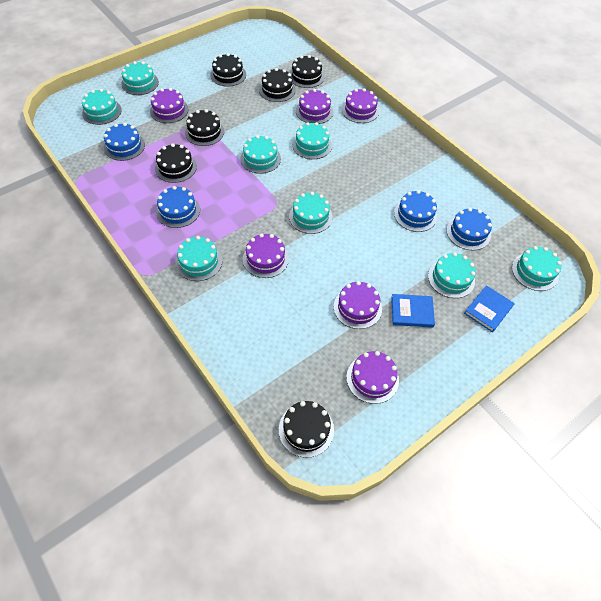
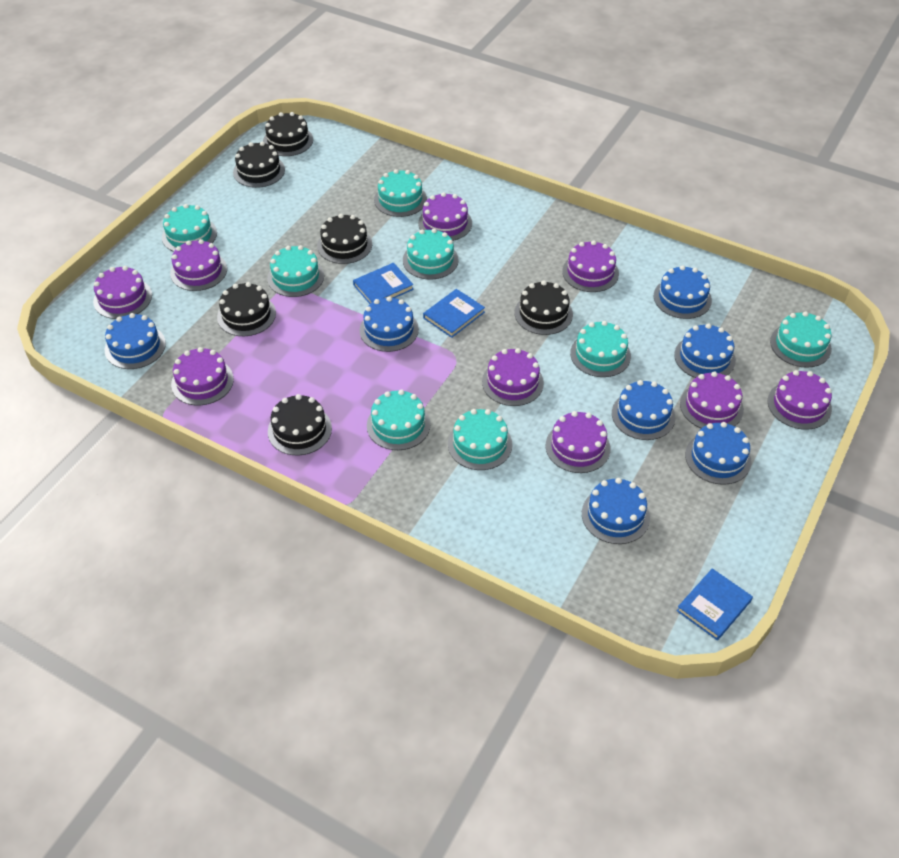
blue book: [391,294,435,327] [464,285,515,332] = 2 -> [353,263,414,304] [423,289,485,338] [677,568,753,640] = 3
blue cake: [104,123,145,161] [156,186,200,228] [394,190,437,232] [446,208,492,250] = 4 -> [105,313,166,369] [360,296,419,352] [582,478,650,544] [612,380,675,440] [654,265,712,319] [674,324,736,378] [685,422,752,485] = 7
purple cake: [150,88,188,123] [243,233,289,278] [296,89,333,124] [334,281,382,329] [342,88,379,123] [346,351,399,404] = 6 -> [93,266,152,319] [170,239,227,291] [171,347,234,405] [418,192,472,241] [482,348,544,406] [546,411,610,473] [562,240,619,292] [680,371,744,428] [768,370,832,430] = 9

